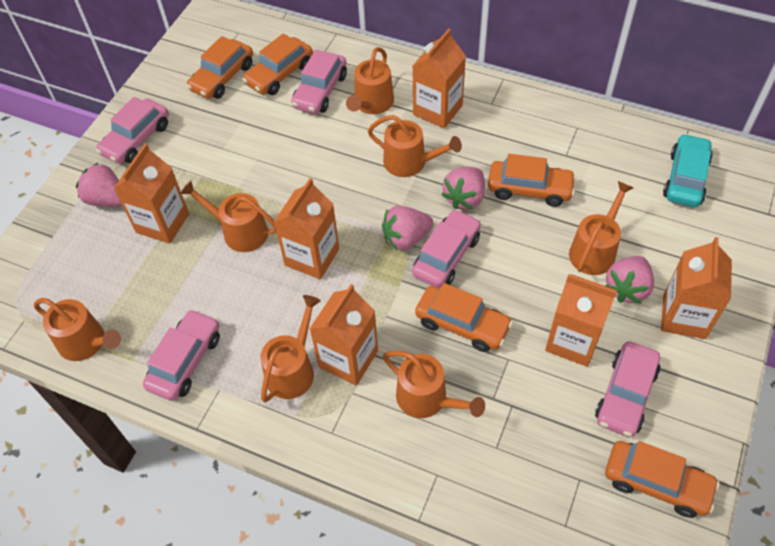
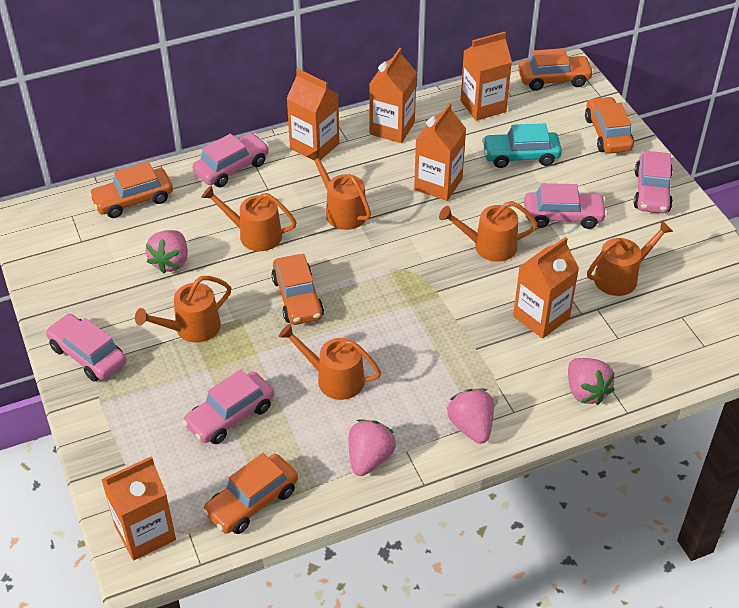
orange watering can: [34,298,121,361] [180,181,276,252] [260,295,321,402] [346,47,394,114] [367,115,462,177] [383,351,485,418] [569,181,634,275] = 7 -> [135,276,231,343] [201,185,297,251] [279,324,381,400] [307,149,371,230] [439,201,538,262] [587,220,673,296] = 6

